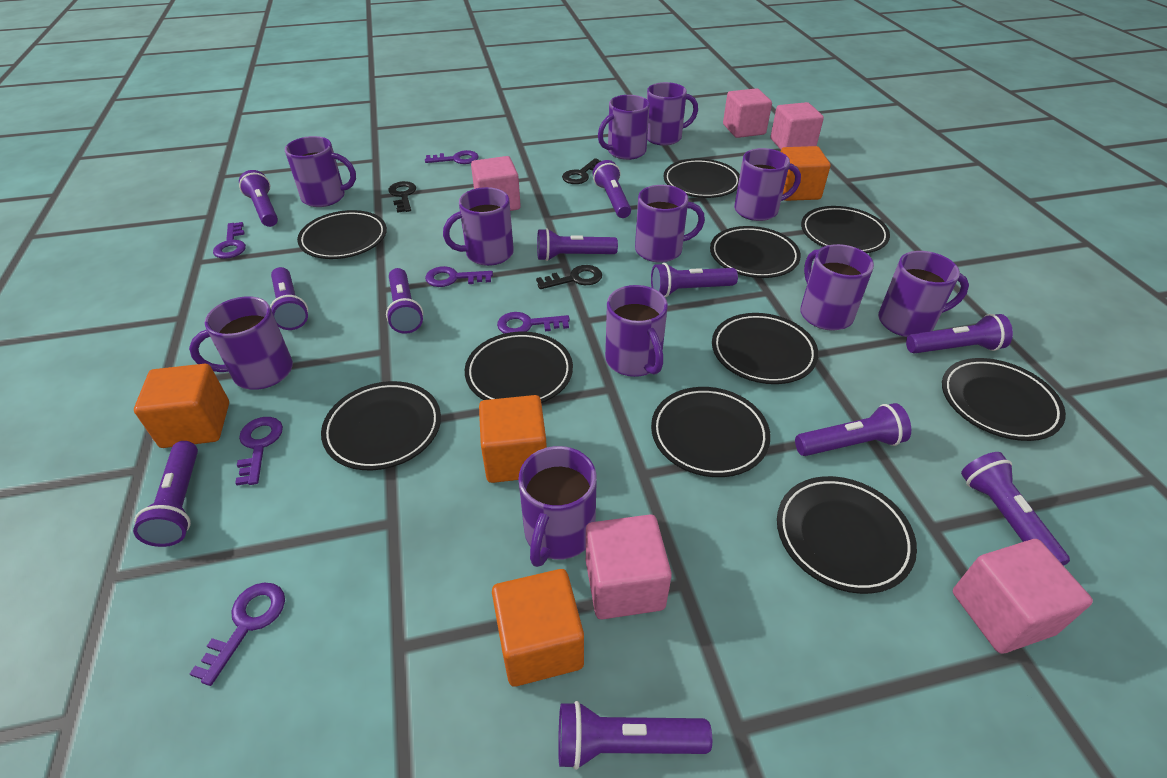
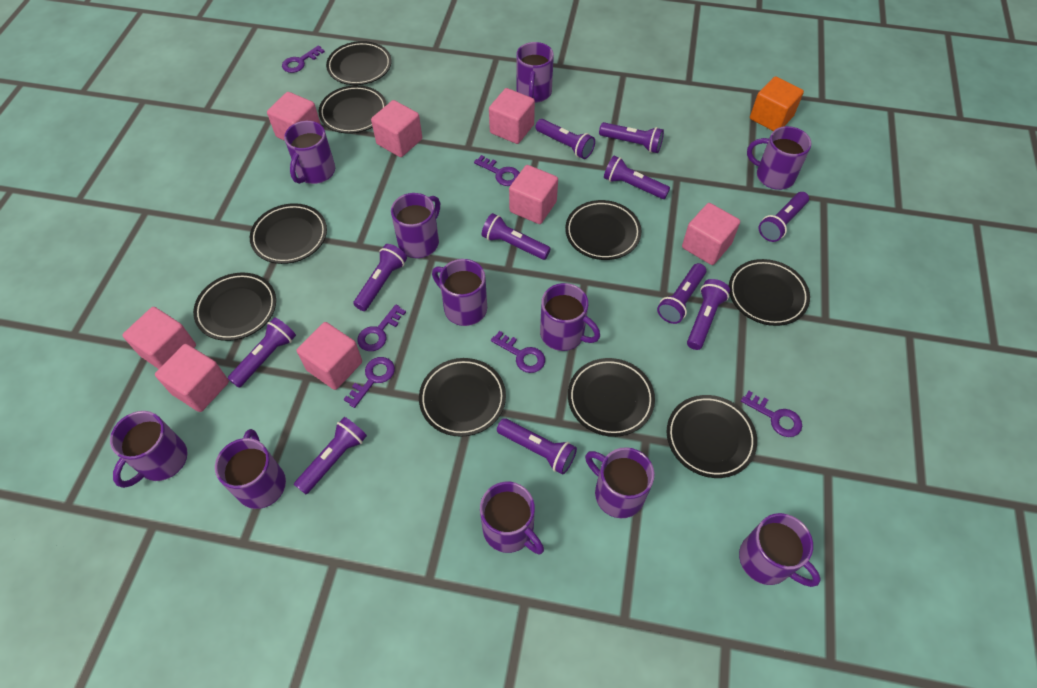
black key: [388,181,416,213] [536,265,602,289] [562,158,601,184] = 3 -> none = 0
black plate: [297,210,387,259] [321,381,441,470] [465,332,573,403] [651,387,771,477] [663,159,740,198] [710,226,801,278] [712,313,819,384] [777,476,917,594] [801,206,890,253] [942,358,1066,441] = 10 -> [193,272,276,341] [250,203,327,264] [318,85,387,134] [326,41,392,85] [419,358,506,437] [565,200,642,260] [568,358,655,437] [667,395,757,478] [729,259,810,326] = 9
orange cube: [134,364,229,448] [479,395,547,483] [492,569,584,686] [781,146,830,201] = 4 -> [750,76,804,131] = 1
pink cube: [471,156,521,211] [586,514,672,620] [723,88,772,138] [770,102,824,149] [953,539,1093,654] = 5 -> [122,307,196,369] [155,344,229,412] [267,92,321,141] [297,322,362,390] [371,100,422,157] [489,88,535,144] [509,165,558,224] [682,203,740,265] = 8

